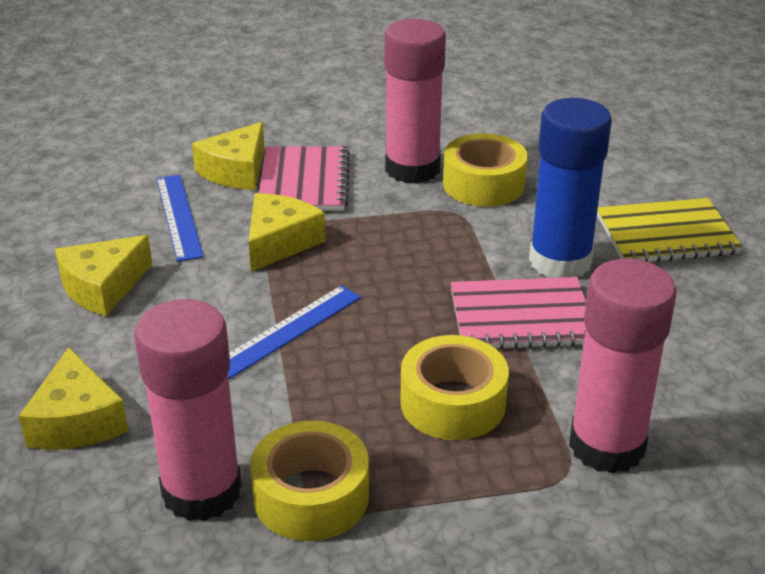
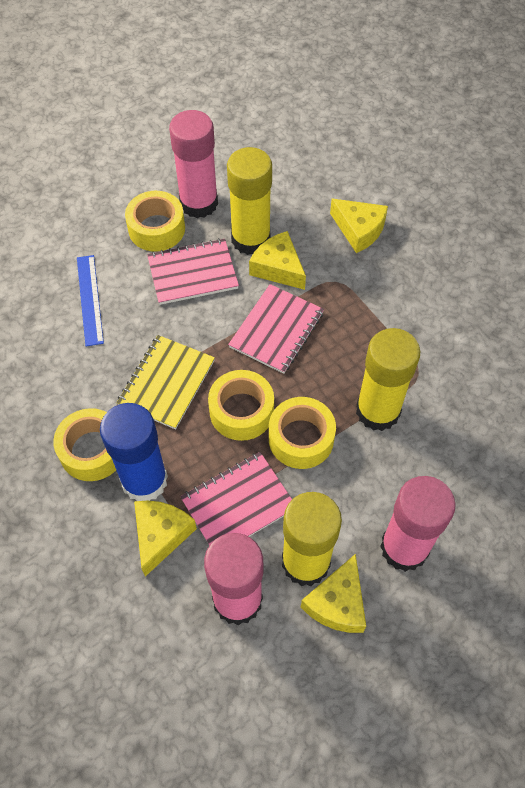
blue ruler: [156,175,204,262] [228,285,361,379] = 2 -> [77,255,104,346] = 1
pink notebook: [259,146,350,211] [451,277,586,349] = 2 -> [147,238,239,305] [180,452,292,546] [228,284,324,374] = 3
yellow glue stick: none = 0 -> [227,147,272,255] [282,492,342,586] [356,328,420,431] = 3
yellow tape: [250,421,369,541] [400,335,509,440] [443,133,528,207] = 3 -> [53,408,116,481] [125,191,185,252] [208,370,274,441] [269,397,336,469] = 4

